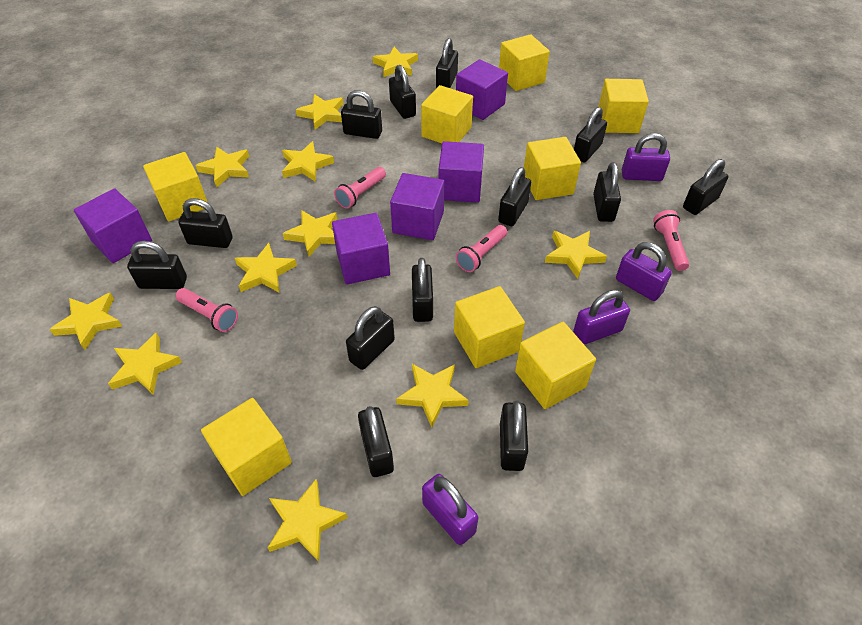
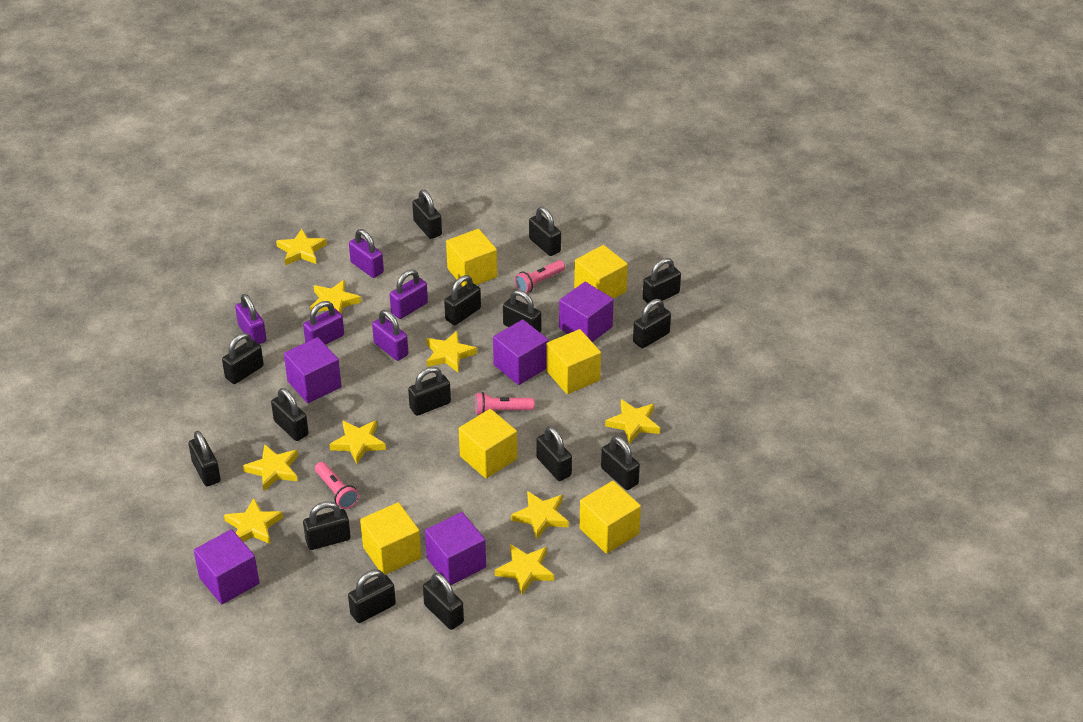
black padlock: [127,241,187,289] [178,198,233,248] [341,90,382,139] [346,306,395,370] [358,406,394,477] [389,65,416,119] [412,258,433,322] [436,38,458,88] [498,167,531,226] [500,401,528,471] [574,107,607,163] [593,162,621,222] [683,159,728,215] = 13 -> [188,431,221,486] [222,333,264,384] [271,388,309,441] [303,501,351,550] [348,570,396,623] [408,367,451,416] [412,189,442,239] [423,573,464,630] [444,275,481,325] [503,290,541,332] [529,207,561,256] [536,426,572,481] [601,436,640,490] [633,299,671,348] [643,258,681,303] = 15
pink flashlight: [175,288,238,332] [334,167,386,209] [456,225,507,272] [653,210,689,271] = 4 -> [315,462,359,509] [475,392,534,415] [515,260,565,293] = 3
purple padlock: [422,474,478,545] [573,290,630,345] [616,242,672,301] [622,133,670,181] = 4 -> [235,294,267,344] [303,301,344,345] [349,229,384,278] [372,310,408,361] [390,269,428,319] = 5
yellow cube: [143,152,208,221] [201,398,292,496] [421,85,473,143] [454,286,525,368] [499,34,550,91] [515,322,596,409] [524,137,581,200] [598,79,649,133] = 8 -> [360,502,421,575] [446,229,497,287] [459,409,517,478] [546,329,601,394] [574,245,628,299] [579,481,641,554] = 6
yellow star: [49,293,122,350] [108,333,182,395] [195,147,249,188] [235,243,297,292] [267,479,348,562] [282,141,334,182] [283,210,337,257] [296,94,343,130] [373,47,418,78] [396,364,469,428] [545,231,607,279] = 11 -> [224,498,283,544] [243,444,298,491] [276,229,327,265] [310,280,361,314] [330,420,386,464] [426,331,477,372] [495,544,554,595] [511,491,569,540] [605,399,660,444] = 9

